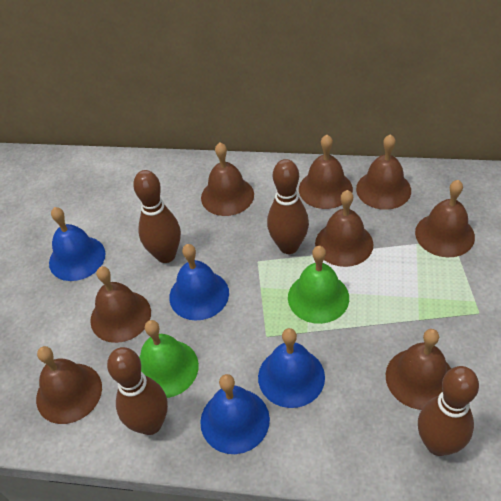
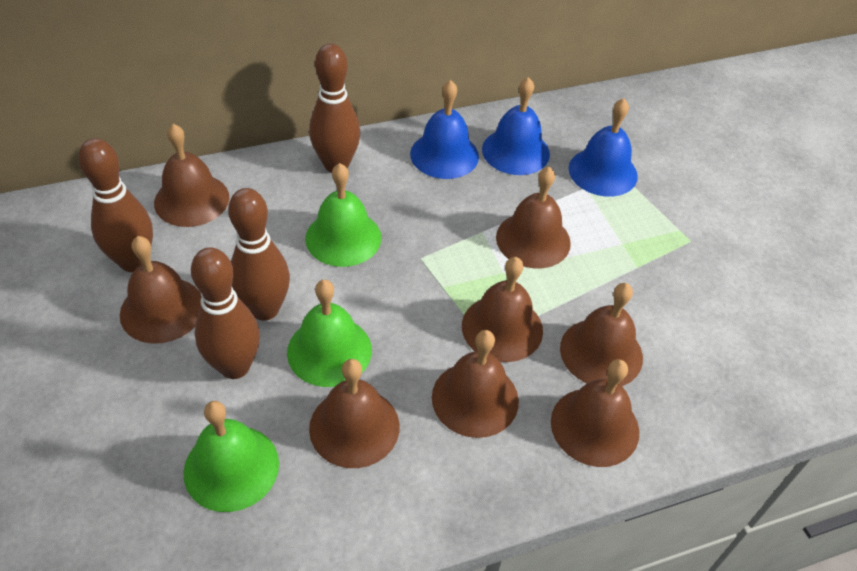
blue bell: [49,207,105,281] [169,244,229,321] [200,374,270,454] [258,328,325,408] = 4 -> [410,80,479,179] [482,77,550,175] [568,98,638,197] = 3
green bell: [139,320,199,398] [288,246,349,324] = 2 -> [183,401,279,512] [287,280,372,387] [306,163,381,267] = 3

